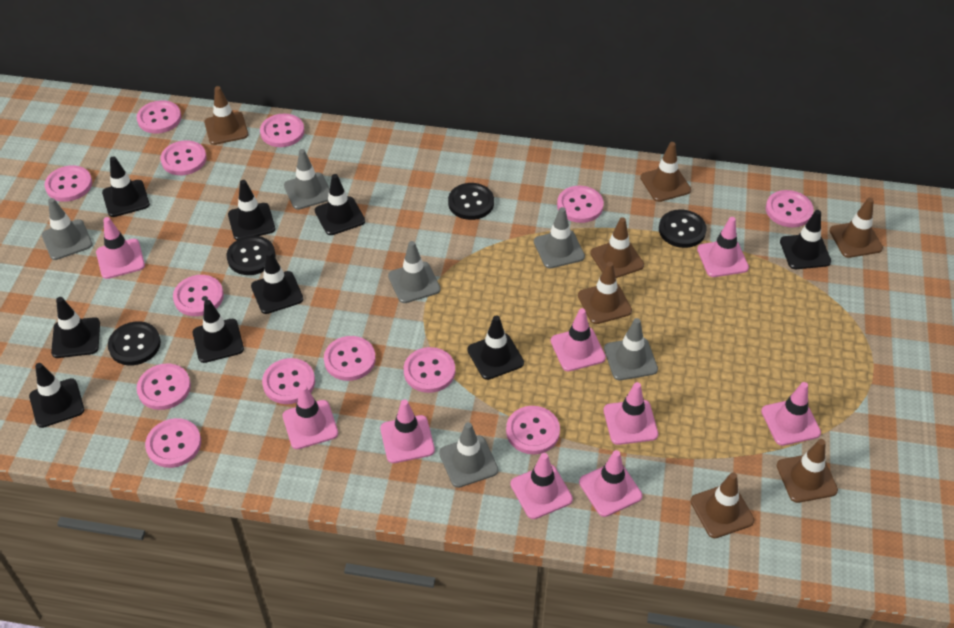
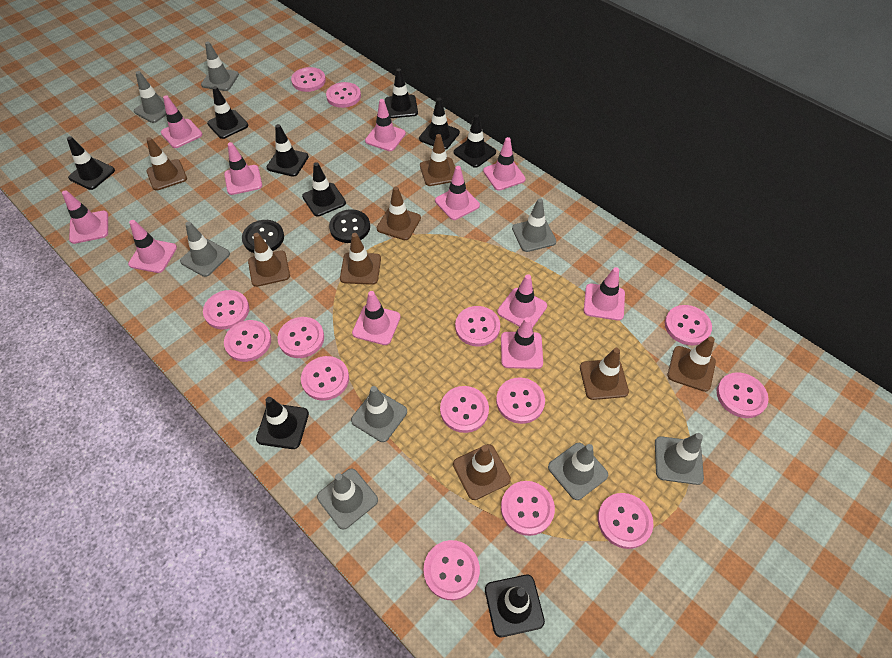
black button: [108,321,161,365] [227,236,276,275] [448,183,494,220] [659,209,707,248] = 4 -> [242,220,284,253] [329,209,370,243] = 2
brown traffic cone: [204,86,248,145] [578,262,632,324] [590,217,644,278] [640,142,691,202] [690,472,754,538] [777,439,838,503] [829,198,883,258] = 7 -> [146,137,187,191] [248,233,290,287] [340,233,381,285] [377,186,421,240] [420,134,455,186] [453,444,511,500] [580,348,629,400] [668,336,716,392] = 8
grey traffic cone: [42,198,93,260] [284,149,330,210] [388,241,441,303] [439,422,498,488] [534,207,585,269] [604,318,658,380] = 6 -> [134,71,175,123] [180,222,230,277] [201,41,239,91] [317,469,378,530] [351,386,407,442] [512,198,556,252] [548,443,608,500] [655,433,704,485] = 8
pink button: [44,165,92,202] [137,100,181,133] [137,364,191,410] [145,418,201,468] [160,140,207,175] [173,275,224,316] [260,113,304,147] [262,358,315,404] [324,336,376,381] [404,347,455,393] [506,406,560,454] [557,186,604,223] [766,190,814,228] = 13 -> [203,290,249,330] [224,320,271,362] [277,317,324,358] [291,67,326,92] [301,356,349,401] [326,82,361,108] [424,540,480,600] [440,386,489,433] [455,306,500,346] [496,378,545,424] [501,481,555,536] [598,493,653,549] [665,305,712,345] [717,372,769,418] = 14
pink traffic cone: [96,217,145,279] [283,385,338,449] [380,400,435,463] [510,453,573,519] [551,308,606,371] [579,450,642,517] [604,382,658,445] [697,217,749,277] [761,382,821,446] = 9 -> [62,190,108,244] [128,220,177,273] [161,95,202,148] [224,142,262,195] [352,291,401,345] [365,99,406,151] [435,166,480,220] [483,137,526,191] [497,274,547,328] [501,317,543,369] [584,267,625,321] = 11

